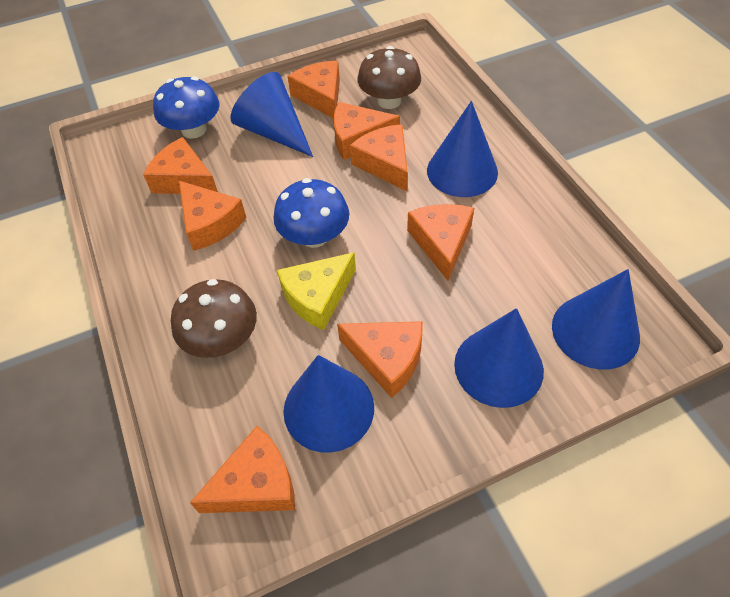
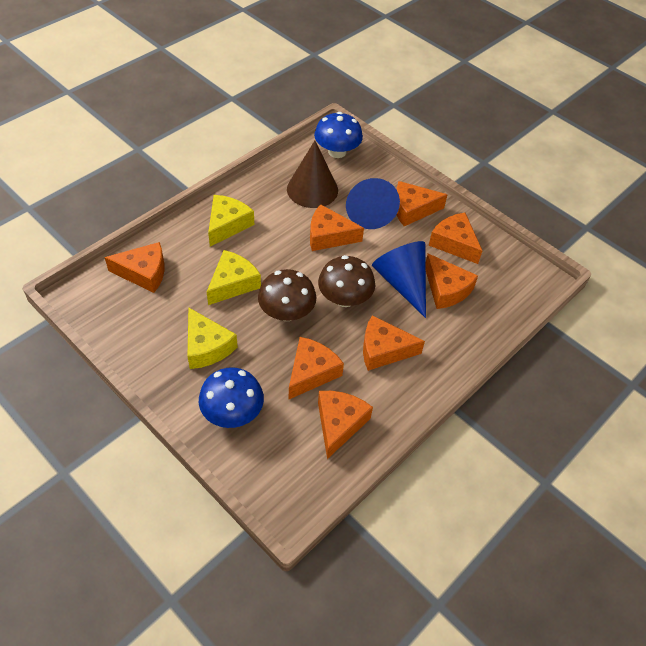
blue cone: [230,72,313,157] [283,355,374,453] [427,101,498,197] [454,308,544,408] [552,269,640,370] = 5 -> [346,178,400,229] [372,241,426,318] = 2
brown cone: none = 0 -> [287,141,338,208] = 1
yellow cheese: [277,252,356,330] = 1 -> [188,307,238,369] [207,250,261,305] [208,195,254,246] = 3

